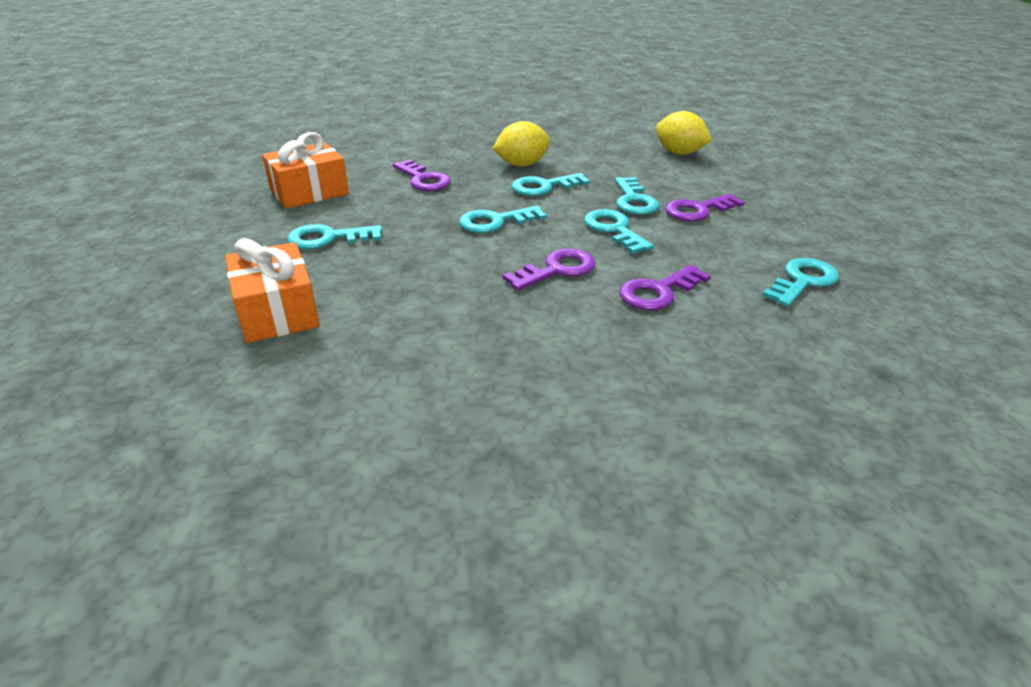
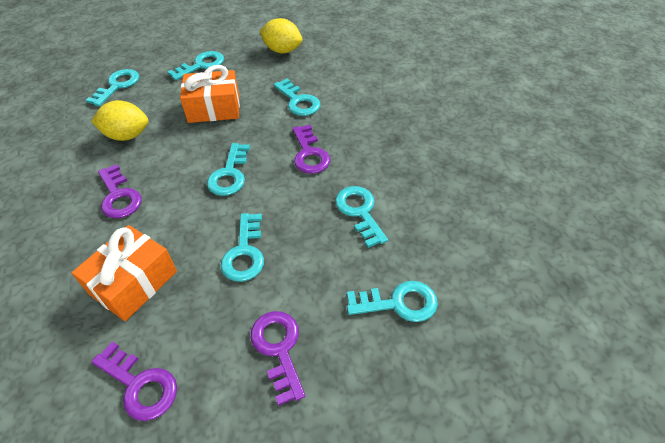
turquoise key: [287,224,382,249] [459,206,547,233] [511,173,590,196] [584,209,654,254] [615,177,659,215] [762,258,839,307] = 6 -> [86,69,139,106] [168,51,224,80] [207,143,250,196] [221,213,264,282] [274,78,320,116] [335,186,388,248] [347,281,438,322] = 7

